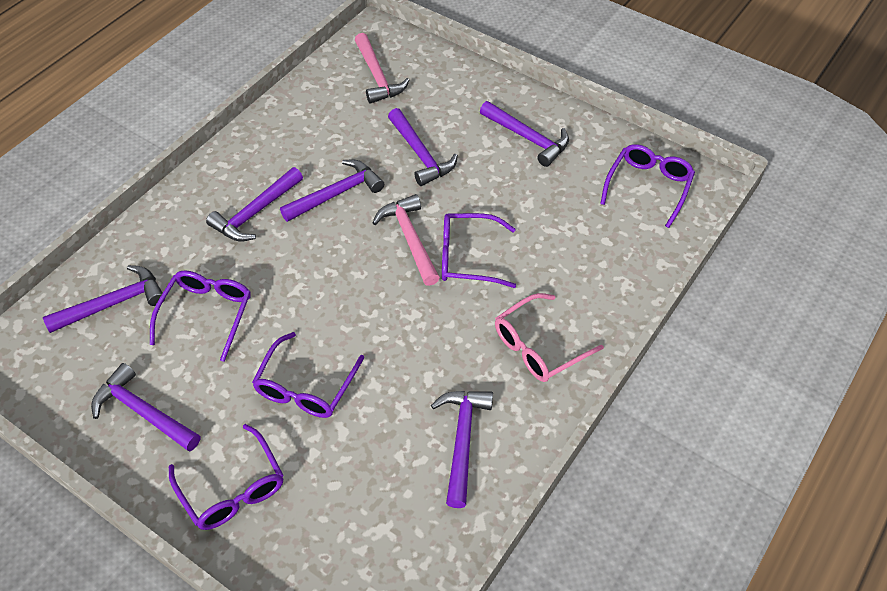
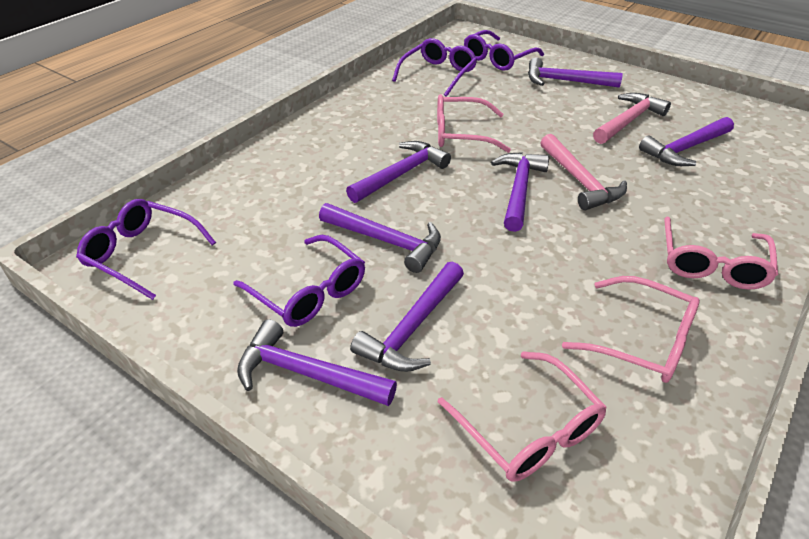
pink glasses: [495,293,604,382] = 1 -> [437,94,511,153] [438,351,607,482] [562,276,700,383] [664,217,778,290] = 4
purple glasses: [150,270,251,362] [169,424,283,530] [252,332,364,418] [442,213,516,288] [600,144,695,228] = 5 -> [76,199,216,300] [233,235,365,327] [392,38,477,97] [464,30,544,71] = 4

